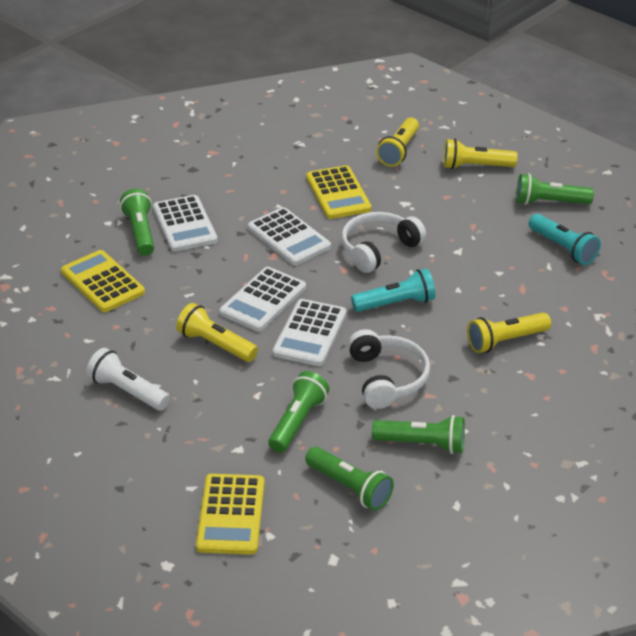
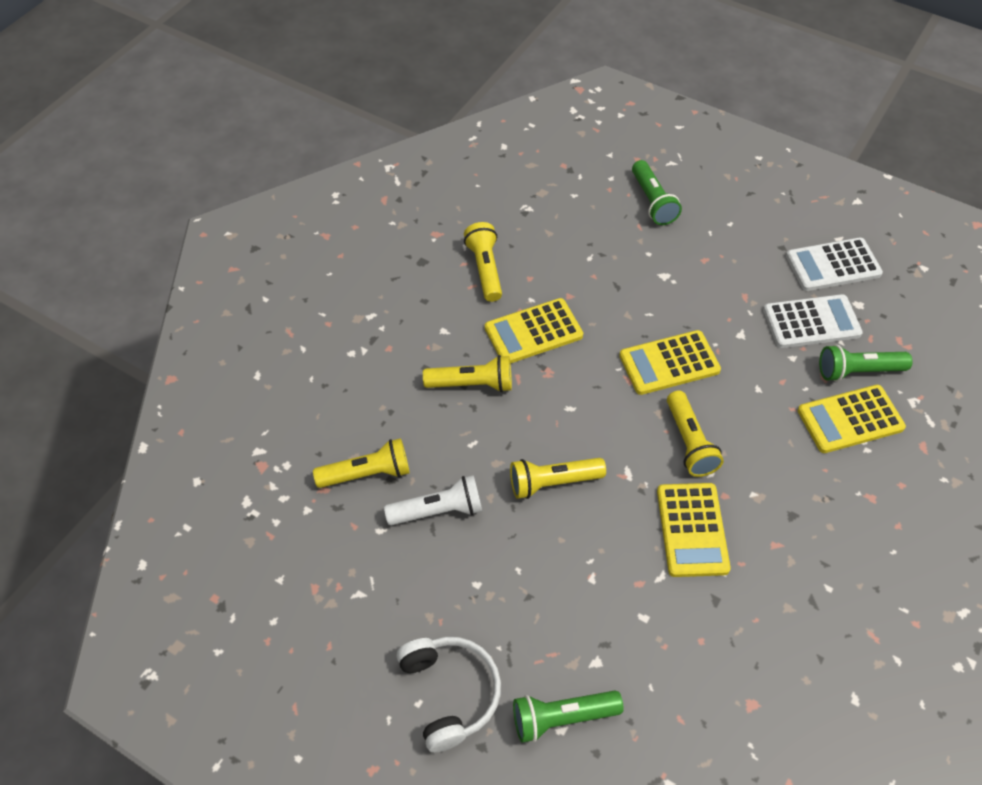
green flashlight: [120,189,154,256] [268,371,329,453] [305,447,394,511] [372,415,465,454] [516,173,594,205] = 5 -> [513,691,624,743] [632,160,682,225] [819,345,913,382] = 3
turquoise flashlight: [351,268,436,312] [529,214,601,265] = 2 -> none = 0
white calculator: [153,195,218,252] [220,267,306,332] [248,207,331,265] [272,299,347,366] = 4 -> [763,294,863,348] [786,238,883,291] = 2
white headphones: [341,212,426,273] [348,329,430,409] = 2 -> [397,637,501,752] = 1
yellow calculator: [61,250,145,312] [196,474,265,555] [306,165,372,219] = 3 -> [485,298,583,363] [619,330,721,395] [657,483,731,577] [798,385,906,453] = 4
yellow flashlight: [176,303,258,362] [376,118,419,167] [443,139,518,169] [467,312,551,353] = 4 -> [313,438,410,488] [423,355,512,392] [464,222,502,302] [510,458,606,499] [667,390,724,477] = 5

